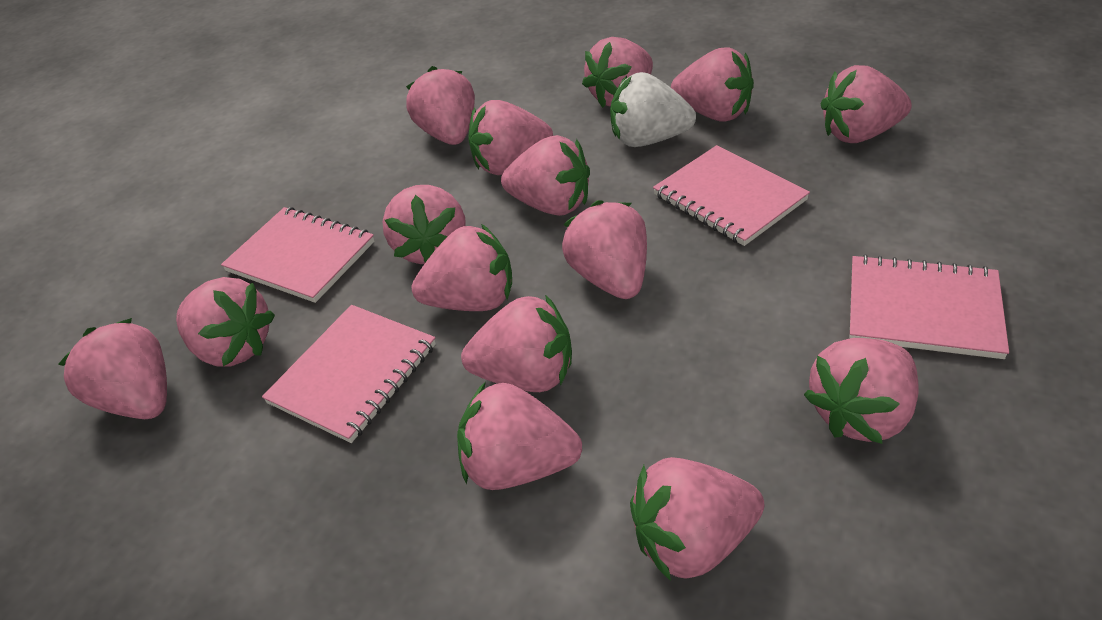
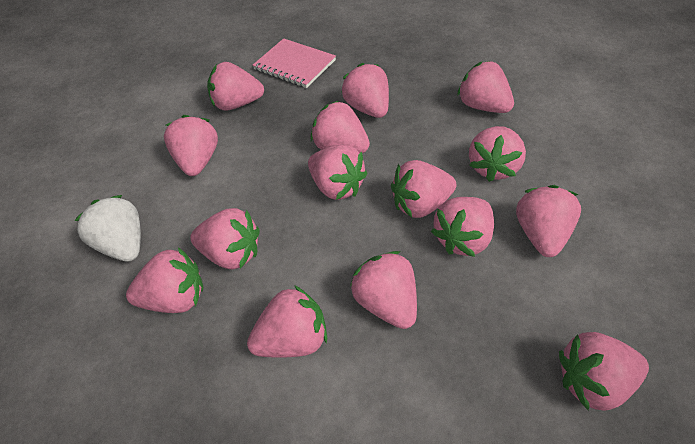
pink notebook: [221,207,375,303] [262,305,436,443] [653,145,810,246] [849,254,1009,359] = 4 -> [253,38,336,88] = 1

